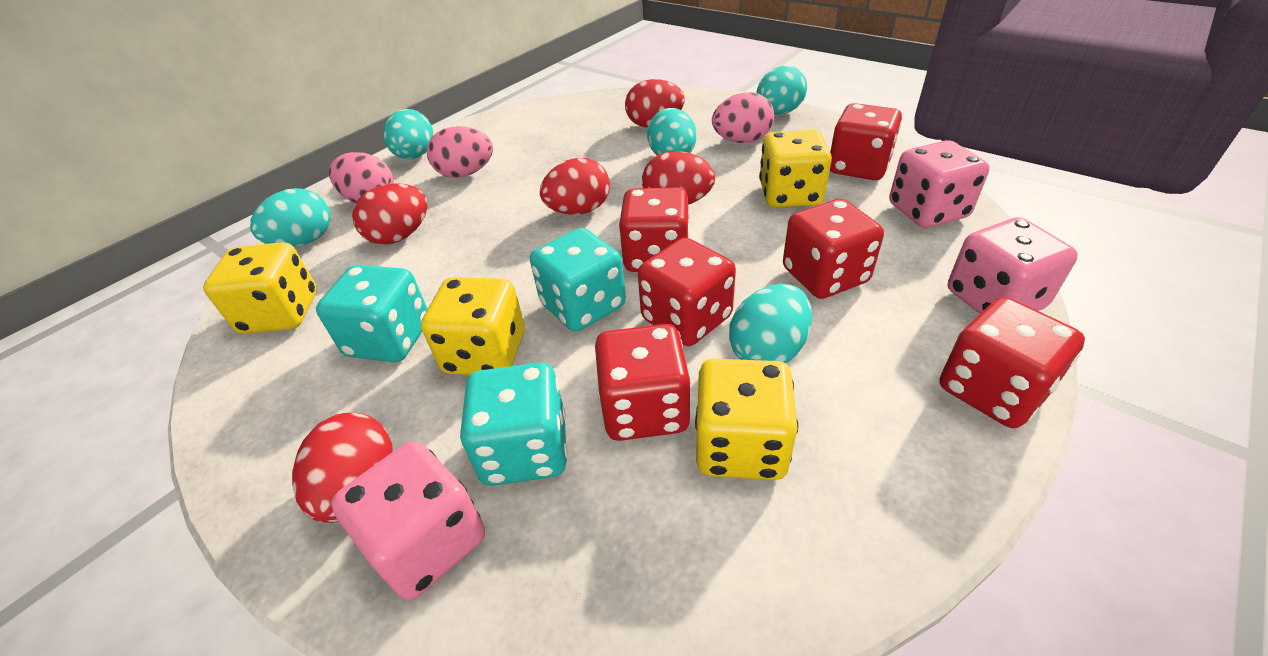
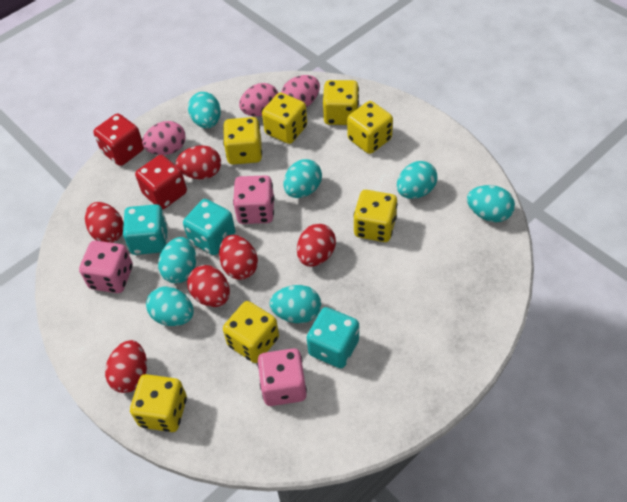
red dice: [595,324,691,441] [619,188,689,272] [638,238,736,346] [783,199,884,299] [830,103,902,180] [939,297,1085,428] = 6 -> [93,113,144,166] [135,155,187,210] = 2
red egg: [292,413,393,523] [352,183,427,245] [540,158,610,215] [625,79,685,127] [642,151,715,205] = 5 -> [85,202,124,243] [105,340,147,393] [176,145,221,179] [187,265,230,307] [219,235,258,280] [297,224,336,267] = 6
turquoise egg: [250,188,331,247] [383,109,433,159] [647,108,696,155] [729,284,812,363] [757,66,807,115] = 5 -> [146,286,194,326] [158,237,196,283] [188,92,221,128] [270,285,321,323] [283,159,322,198] [397,161,438,199] [467,185,515,222] = 7
yellow dice: [203,242,317,334] [421,277,525,375] [695,359,798,480] [759,130,832,208] = 4 -> [130,374,187,432] [223,117,262,165] [223,301,279,363] [262,93,307,144] [323,80,359,125] [347,101,393,154] [353,190,398,242] = 7

